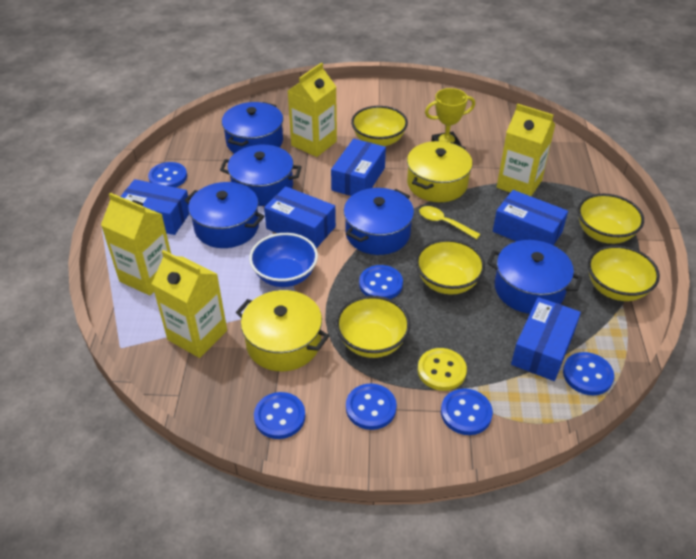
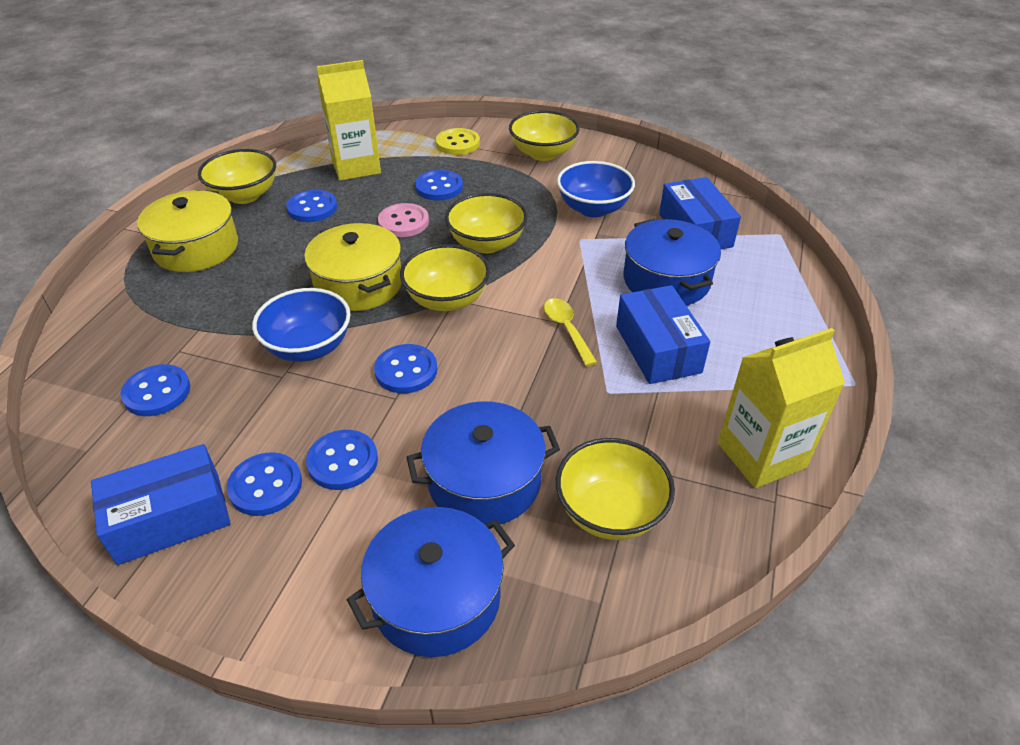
blue bowl: [249,233,318,287] = 1 -> [252,288,351,362] [557,161,635,217] = 2
blue box: [120,179,189,235] [264,186,336,249] [331,139,386,196] [493,190,568,245] [511,297,581,381] = 5 -> [91,444,231,565] [616,285,710,384] [659,177,741,249] = 3
blue pot: [185,182,265,248] [220,145,302,206] [222,102,283,154] [344,188,414,255] [487,240,582,314] = 5 -> [347,507,515,657] [406,401,560,524] [624,219,721,305] = 3
pink button: none = 0 -> [378,203,429,237] = 1
yellow carton: [101,193,171,295] [152,250,227,358] [288,62,337,157] [497,104,555,196] = 4 -> [317,60,381,181] [718,328,845,488] = 2
yellow trophy: [425,88,475,146] = 1 -> none = 0

